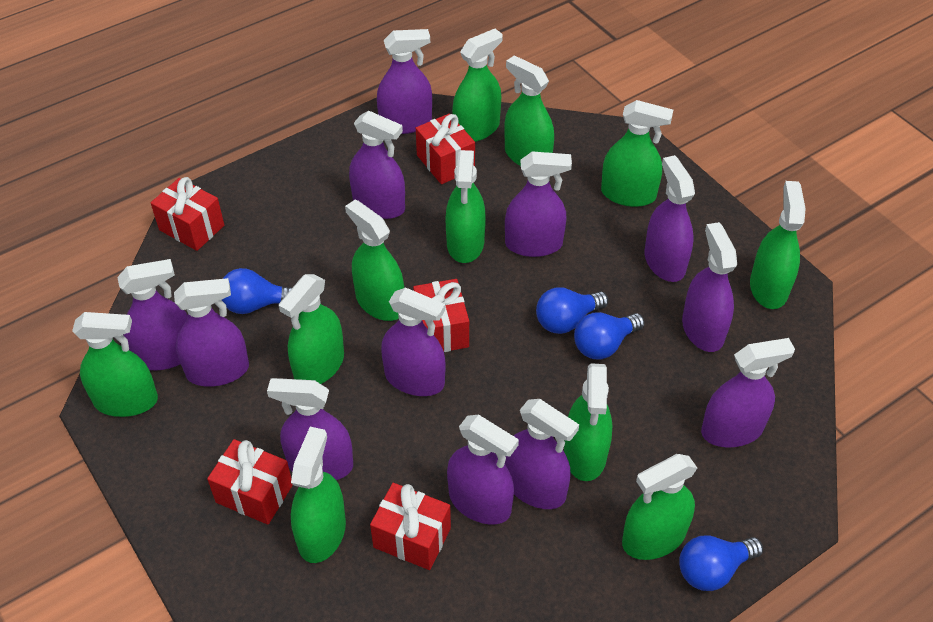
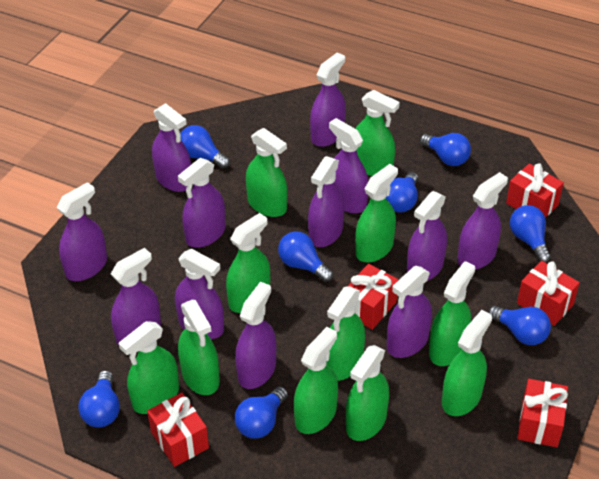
blue light bulb: [222,268,292,314] [536,287,608,334] [574,312,645,359] [679,535,763,591] = 4 -> [78,370,120,428] [180,125,230,169] [235,386,288,439] [278,231,333,282] [386,172,418,212] [420,133,471,166] [488,305,551,345] [510,205,551,263] = 8

